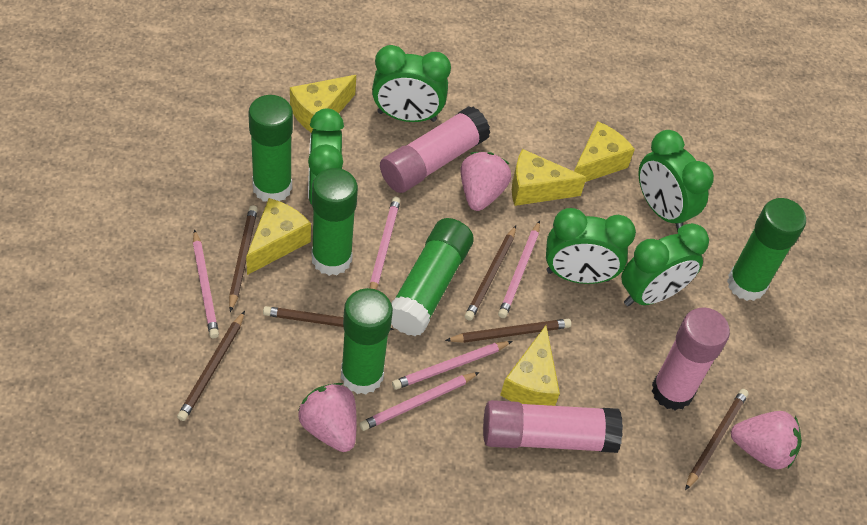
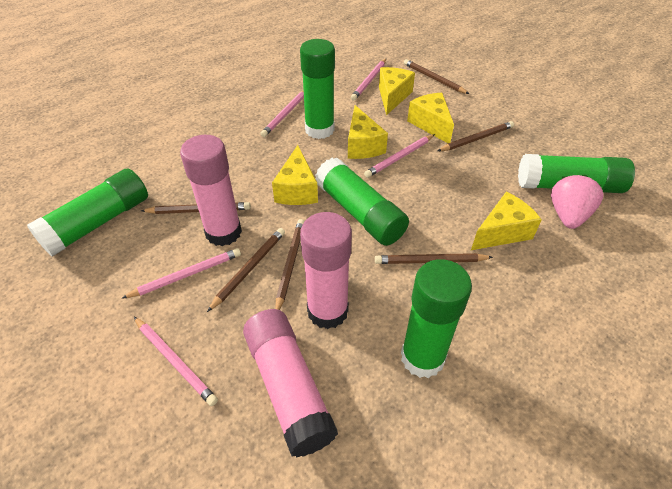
green clock: [308,109,344,204] [372,45,451,122] [546,208,636,284] [621,223,709,306] [638,130,714,231] = 5 -> none = 0
pink strawberry: [298,383,357,452] [461,152,511,211] [731,411,802,469] = 3 -> [551,174,603,229] = 1

